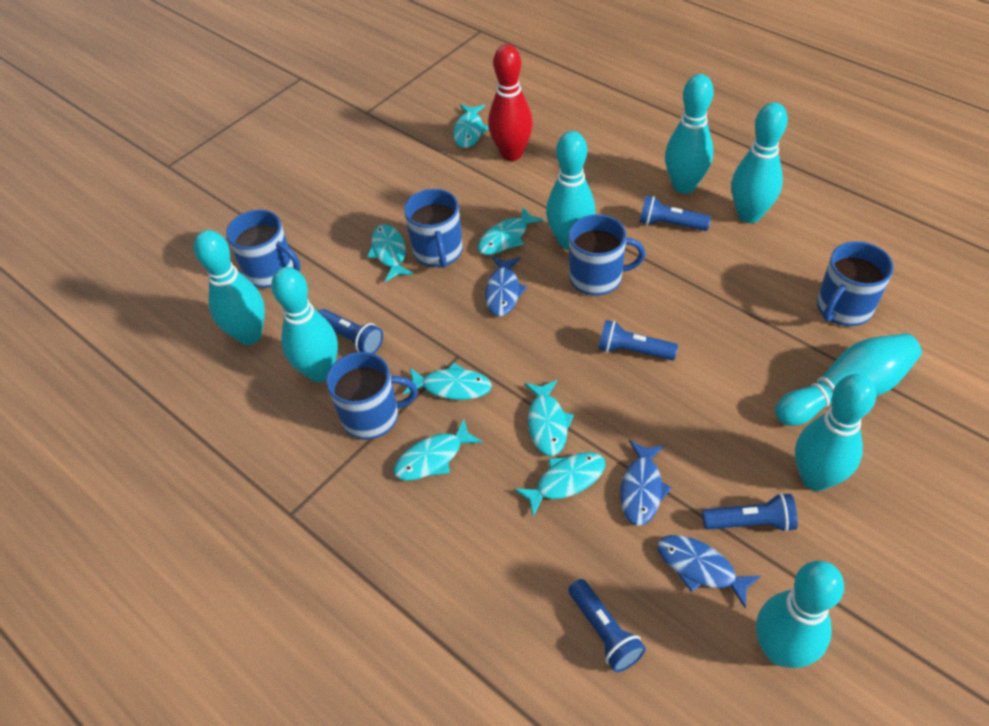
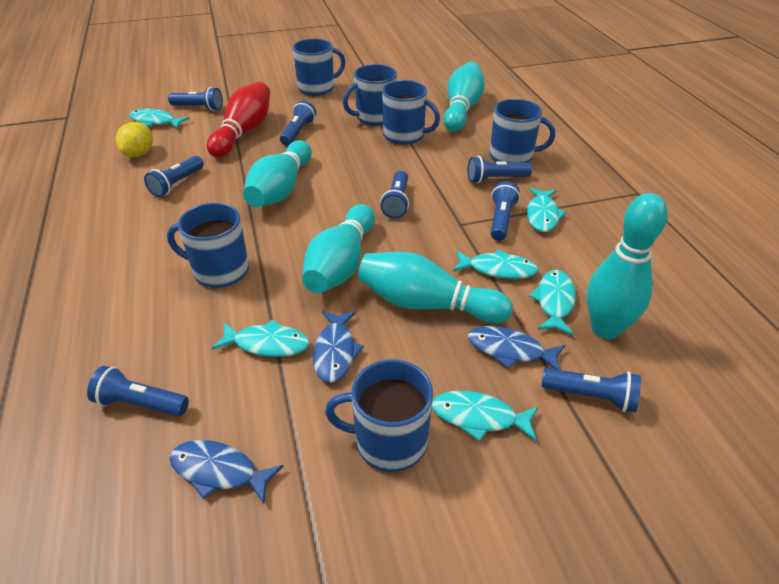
blue flashlight: [318,309,383,354] [568,579,646,672] [598,320,678,360] [640,196,711,231] [702,493,798,532] = 5 -> [87,366,189,416] [144,156,204,197] [168,87,223,111] [280,101,316,146] [380,171,409,218] [468,156,532,183] [491,181,520,241] [542,368,641,412] = 8
blue mug: [226,210,301,288] [326,352,418,440] [404,189,463,268] [569,214,645,296] [817,241,894,326] = 5 -> [167,203,249,288] [293,39,346,96] [325,359,433,472] [343,64,397,126] [382,80,440,145] [490,99,555,163] = 6
turquoise bowling pin: [194,230,265,345] [271,267,338,382] [546,131,595,250] [665,74,714,194] [731,102,788,223] [756,561,844,668] [775,333,922,426] [795,374,876,491] = 8 -> [243,140,312,207] [302,204,375,293] [358,252,513,323] [443,62,484,132] [587,193,668,339] = 5
turquoise fish: [367,224,414,282] [393,419,483,481] [403,363,492,400] [453,104,488,148] [478,207,544,255] [514,452,606,517] [525,380,574,456] = 7 -> [129,109,190,129] [212,319,310,357] [432,391,538,441] [453,250,539,279] [527,187,566,232] [529,270,576,335] = 6
yellow lemon: none = 0 -> [116,122,153,157] = 1

